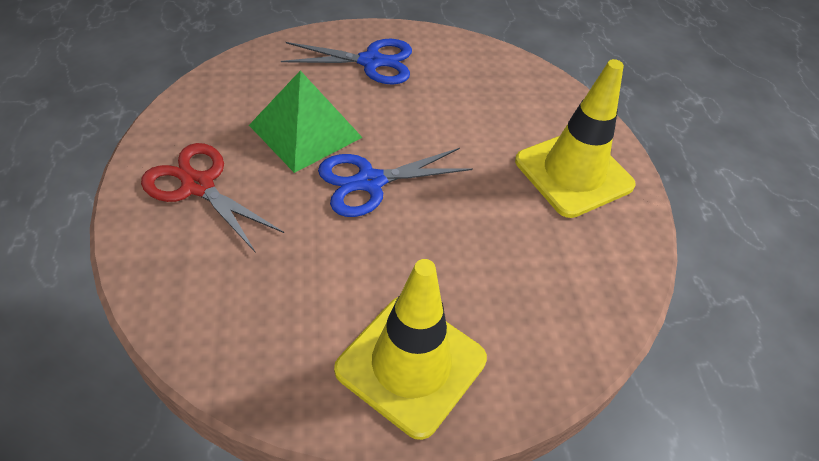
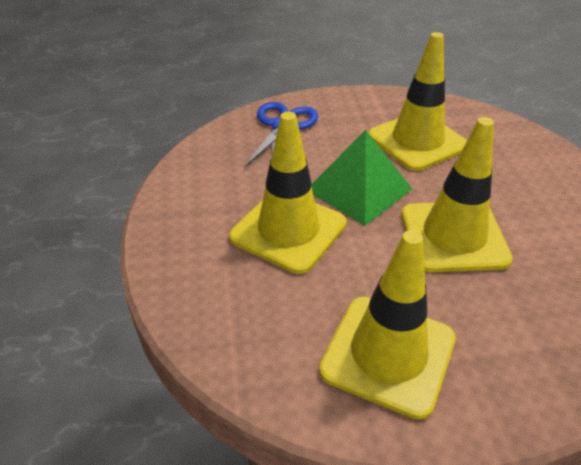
blue scissors: [281,39,412,84] [318,148,473,217] = 2 -> [244,102,318,168] = 1
red scissors: [141,143,284,253] = 1 -> none = 0
yellow traffic cone: [334,259,487,440] [515,59,636,218] = 2 -> [229,112,347,274] [319,230,456,420] [369,32,467,171] [402,117,513,272] = 4

